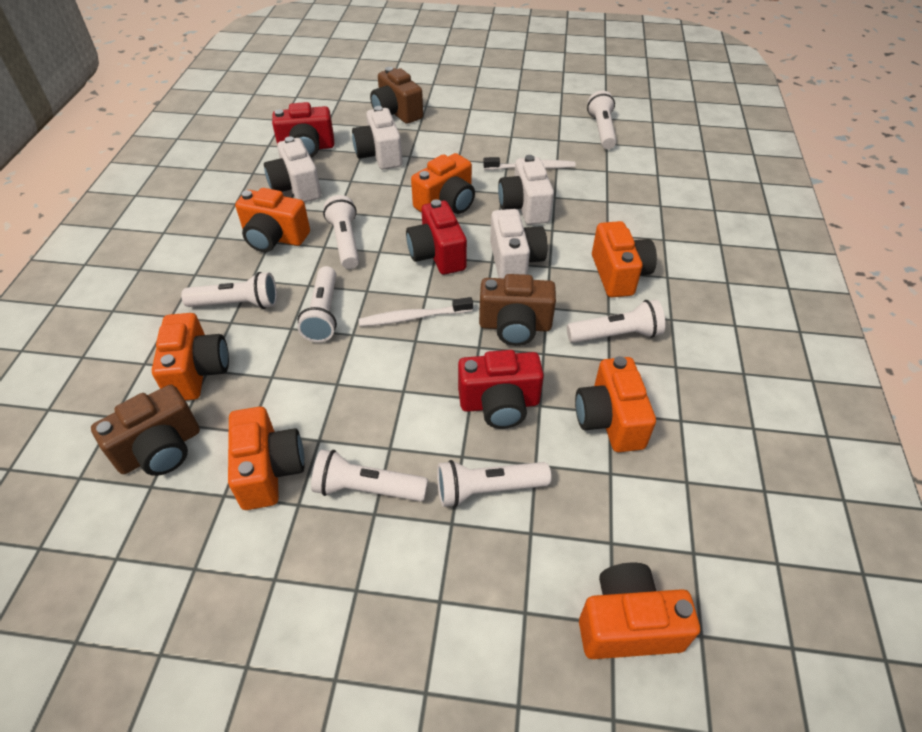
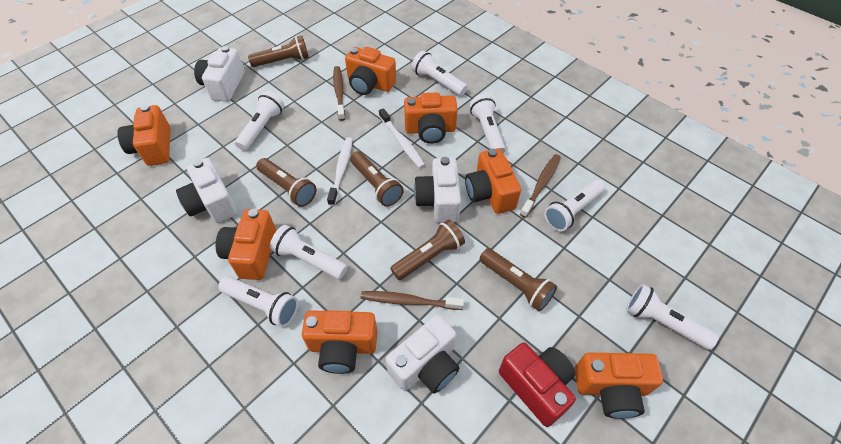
brown camera: [91,385,200,476] [370,67,423,124] [479,274,556,346] = 3 -> none = 0
brown flashlight: none = 0 -> [248,36,309,67] [256,158,316,207] [350,151,404,207] [390,220,465,280] [480,248,557,311] = 5
brown toothbrush: none = 0 -> [333,66,345,121] [361,291,464,310] [520,154,561,218] = 3
red camera: [272,102,334,157] [406,199,467,275] [458,350,544,429] = 3 -> [499,343,576,427] = 1

